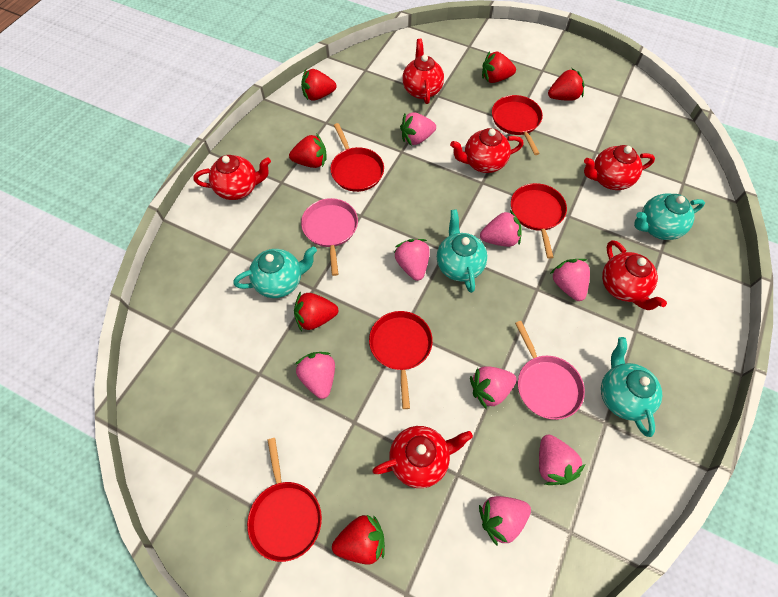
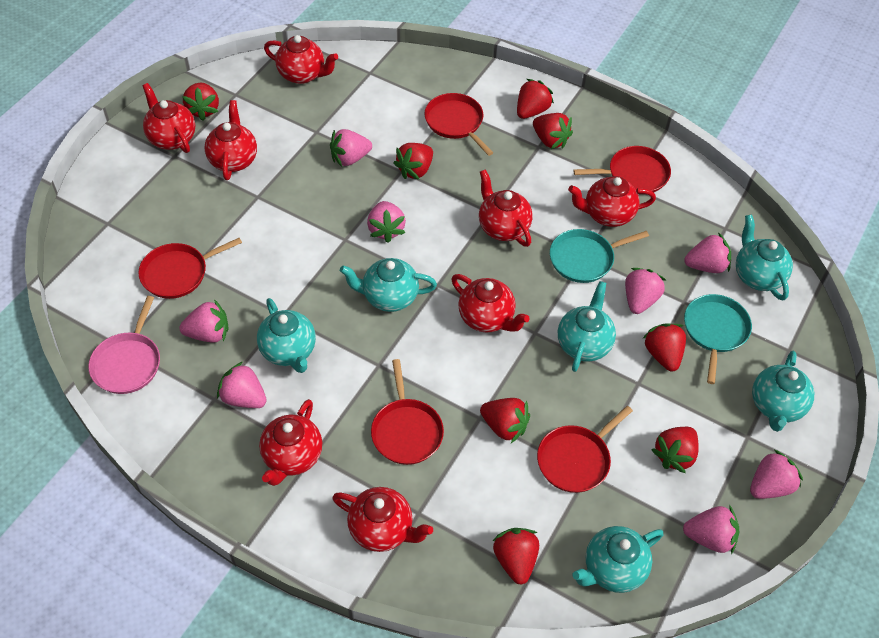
pink pan: [301,198,358,276] [515,321,585,420] = 2 -> [88,296,160,394] = 1
red strawberry: [289,133,327,168] [294,291,338,331] [301,69,336,101] [332,515,385,564] [482,51,516,83] [548,68,584,101] = 6 -> [183,83,219,121] [394,143,433,180] [480,398,530,443] [493,528,539,585] [517,79,554,119] [533,113,573,149] [642,324,686,372] [651,427,699,473] = 8
red teapot: [194,155,271,200] [372,426,473,488] [402,39,444,104] [450,128,524,173] [584,145,655,190] [602,240,667,310] = 6 -> [142,83,195,153] [205,100,257,180] [259,399,322,486] [264,35,338,84] [332,487,433,552] [451,274,530,332] [479,169,533,247] [568,176,656,227] = 8
turquoise pan: none = 0 -> [550,229,649,283] [684,294,752,384] = 2
turquoise teapot: [233,246,317,298] [437,209,488,293] [601,337,662,437] [634,193,705,240] = 4 -> [257,298,316,373] [340,258,437,312] [558,281,616,372] [572,526,663,593] [736,215,793,300] [752,351,814,432] = 6

